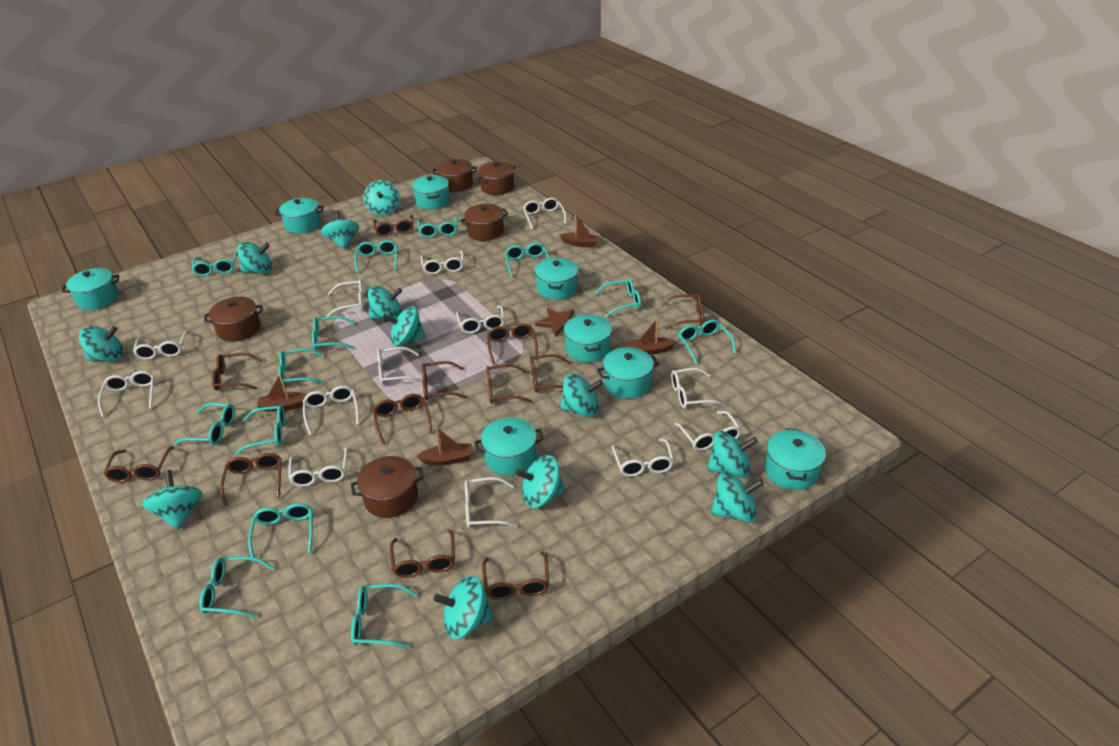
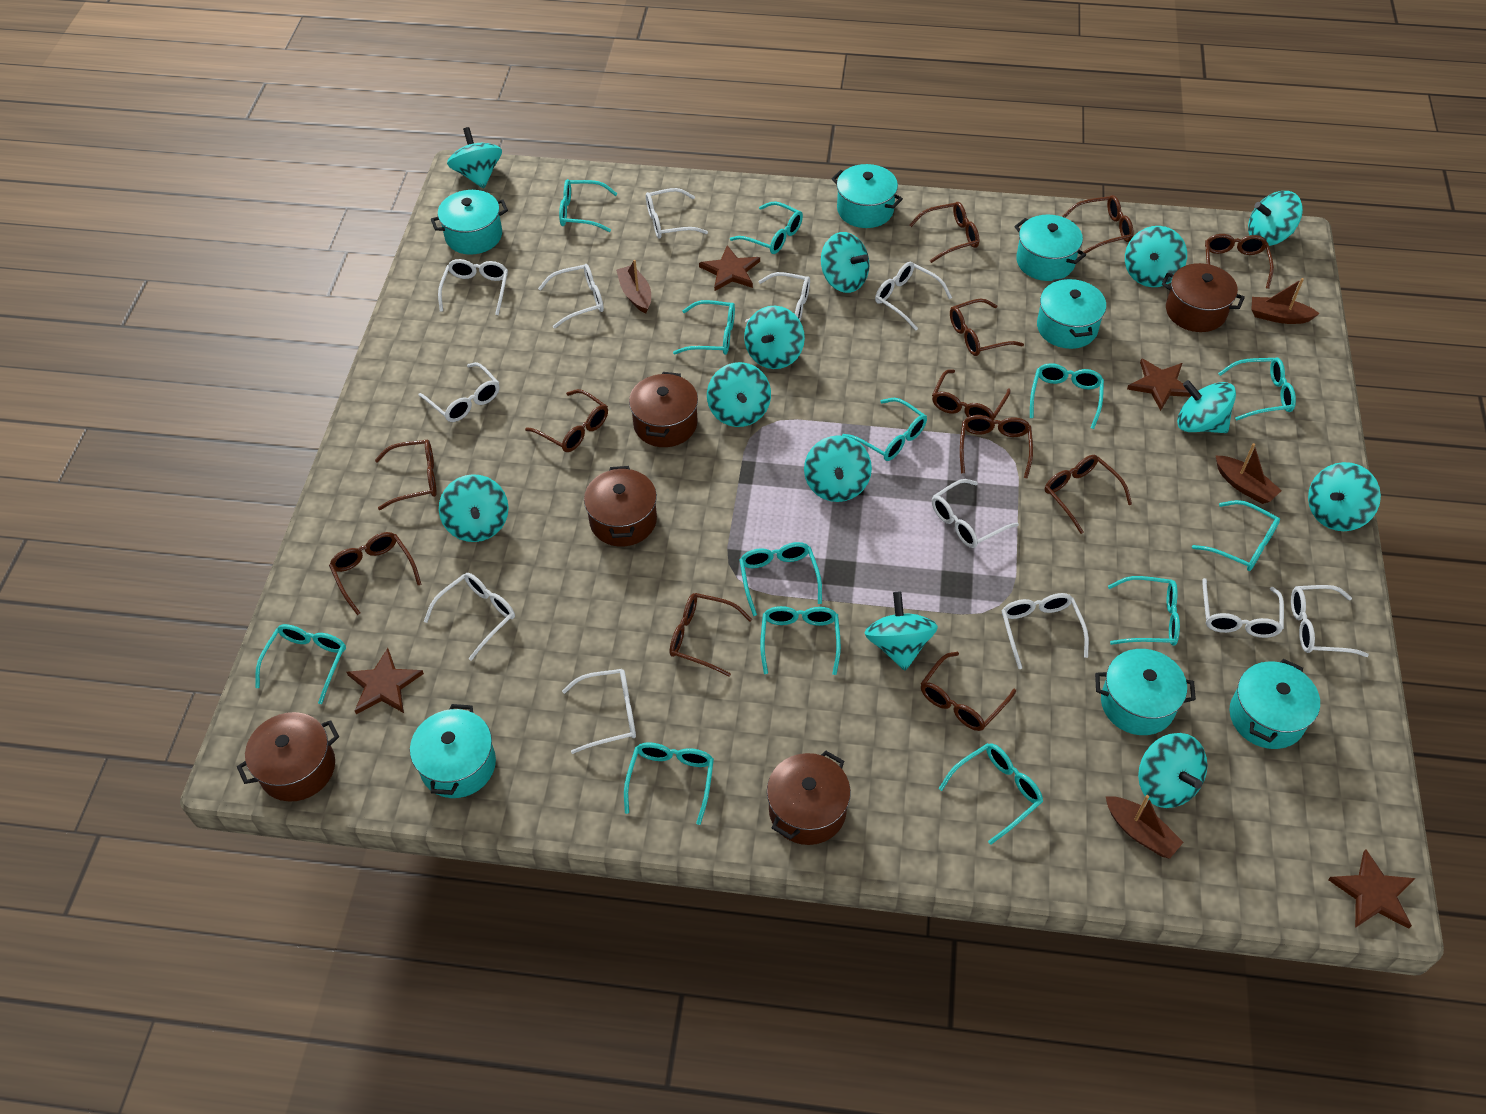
brown star: [535,308,574,337] = 1 -> [347,648,424,714] [699,245,760,291] [1127,358,1192,411] [1328,850,1416,929] = 4
turquoise pot: [62,268,119,310] [275,198,324,234] [412,175,450,210] [474,418,544,476] [535,258,578,300] [564,314,612,363] [597,347,659,399] [765,429,826,490] = 8 -> [410,704,496,798] [431,190,508,255] [832,164,903,228] [1014,215,1086,281] [1037,278,1106,349] [1095,649,1196,735] [1229,659,1320,749] = 7
white glasses: [98,371,155,417] [133,331,189,360] [288,447,348,487] [303,386,359,435] [327,279,364,317] [377,347,423,385] [421,251,464,274] [456,305,505,334] [465,477,518,528] [523,198,567,229] [612,438,674,477] [671,368,725,408] [675,411,741,451] = 13 -> [418,362,500,422] [424,573,515,661] [438,259,508,315] [538,264,604,328] [562,669,636,754] [646,188,708,239] [745,272,810,323] [875,262,952,330] [932,479,1019,548] [1001,593,1089,669] [1203,578,1284,638] [1291,585,1369,657] = 12

